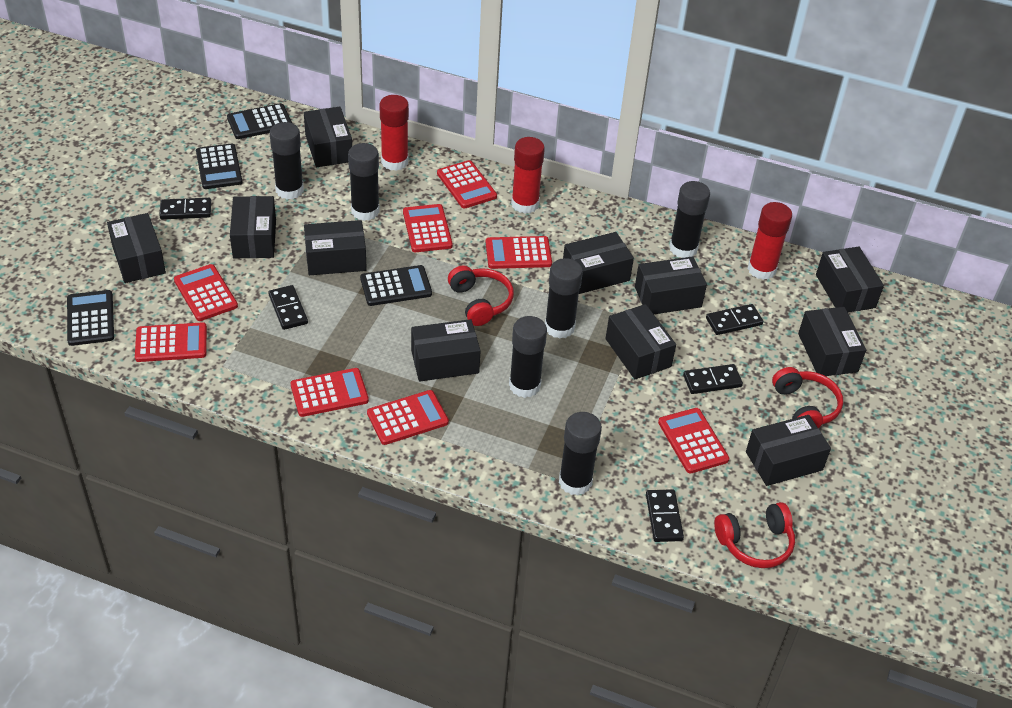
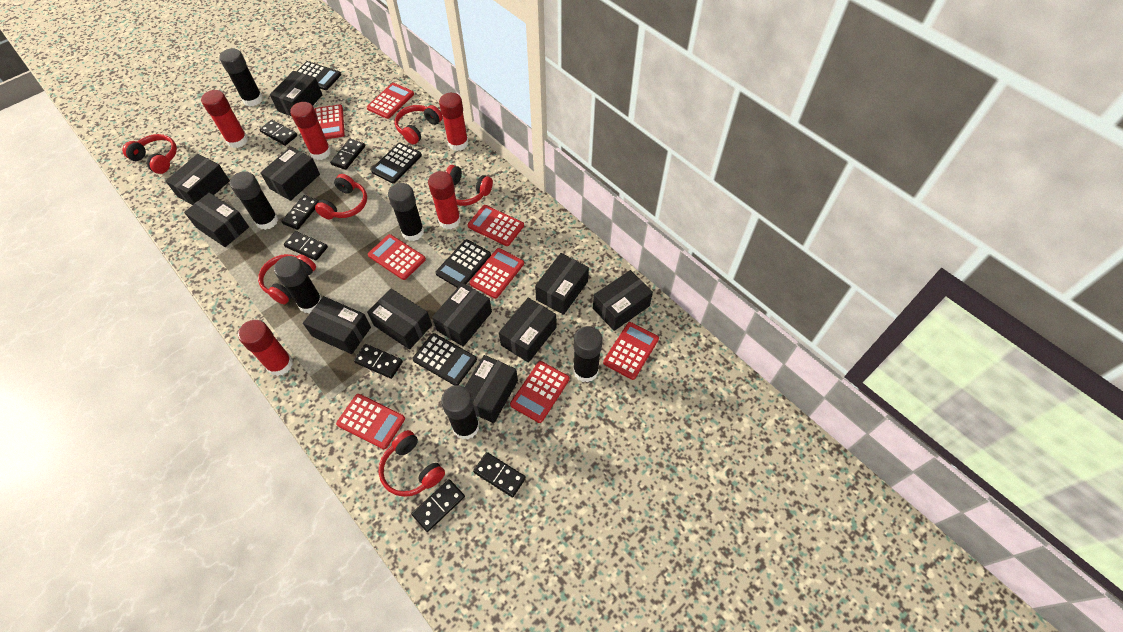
black domino: [159,198,211,219] [268,285,308,330] [646,489,684,542] [683,364,743,394] [706,304,763,335] = 5 -> [259,120,297,146] [281,195,319,230] [284,231,328,261] [330,139,365,170] [354,344,403,379] [412,479,465,532] [473,452,526,497] = 7
red glue stick: [380,95,409,171] [511,137,545,214] [747,202,792,280] = 3 -> [201,90,248,148] [238,320,293,376] [290,102,331,160] [428,171,461,229] [439,93,468,151] = 5
red headphones: [448,266,514,326] [714,502,795,568] [772,367,843,428] = 3 -> [122,134,177,174] [258,254,316,304] [315,174,367,219] [378,430,445,497] [395,105,443,145] [446,165,493,206] = 6

